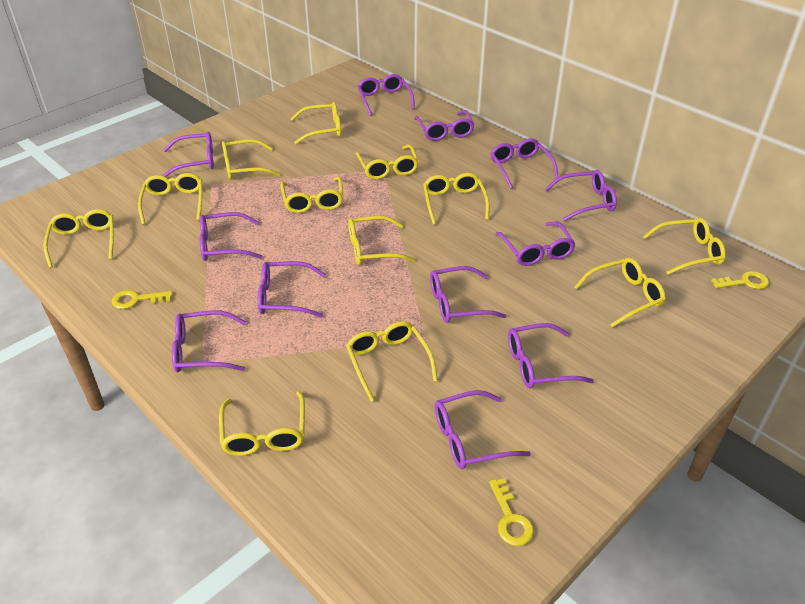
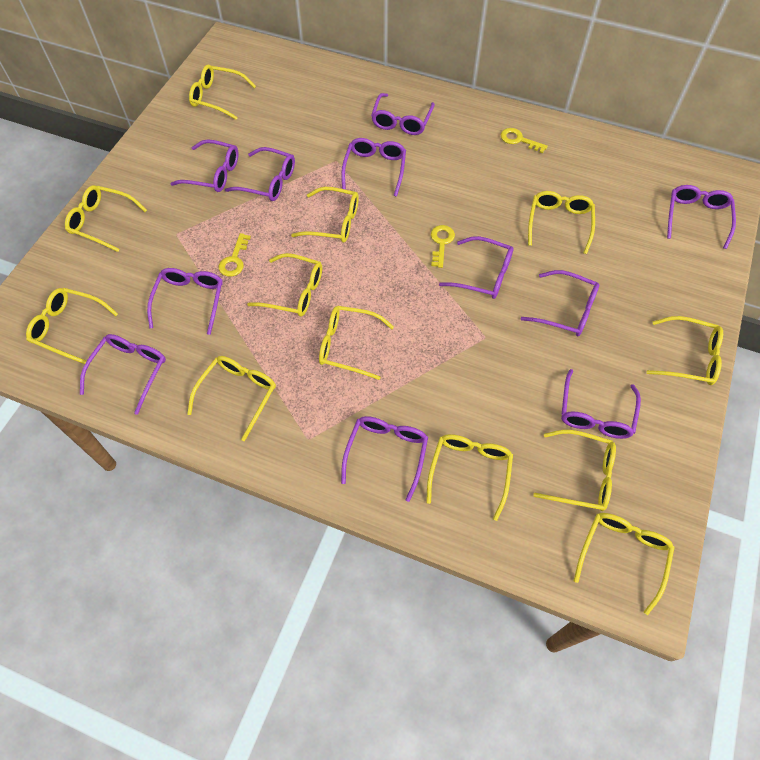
purple glasses: [162,132,214,177] [172,310,246,372] [200,212,262,261] [258,261,326,318] [357,74,415,116] [414,110,475,141] [430,266,507,323] [435,390,531,469] [490,138,558,189] [496,222,576,266] [508,323,594,389] [545,170,617,221] = 12 -> [80,334,166,415] [147,268,223,335] [170,139,238,192] [225,147,295,201] [341,138,406,197] [341,416,428,502] [371,93,435,135] [439,236,514,299] [521,270,599,337] [561,369,641,439] [667,185,736,249] = 11

